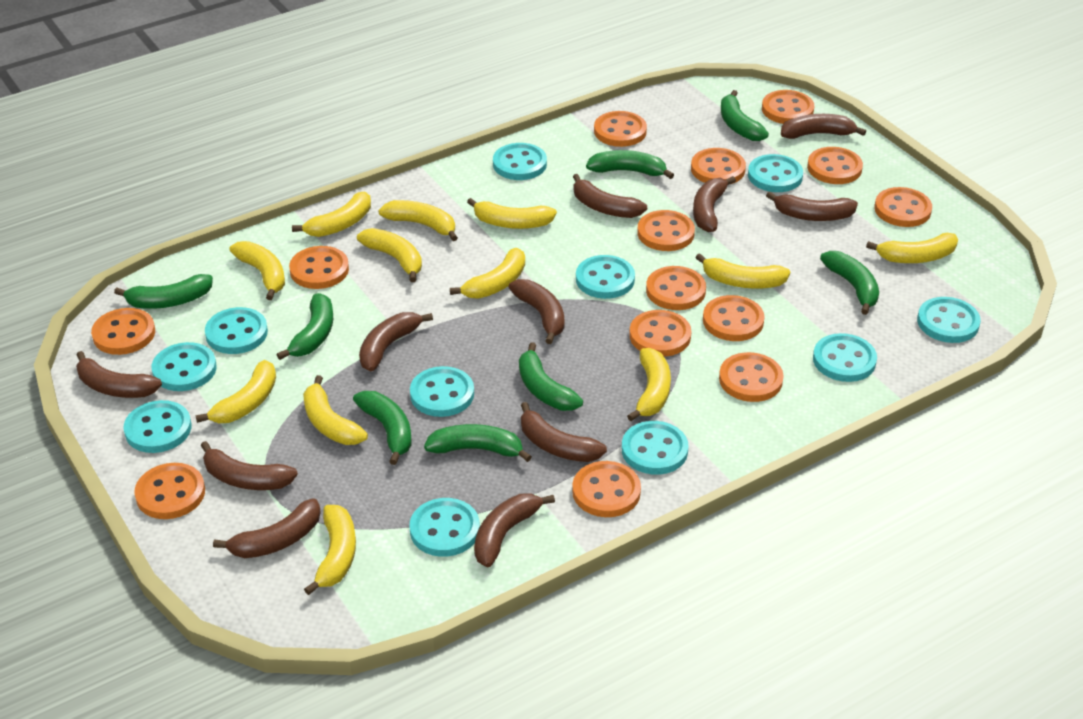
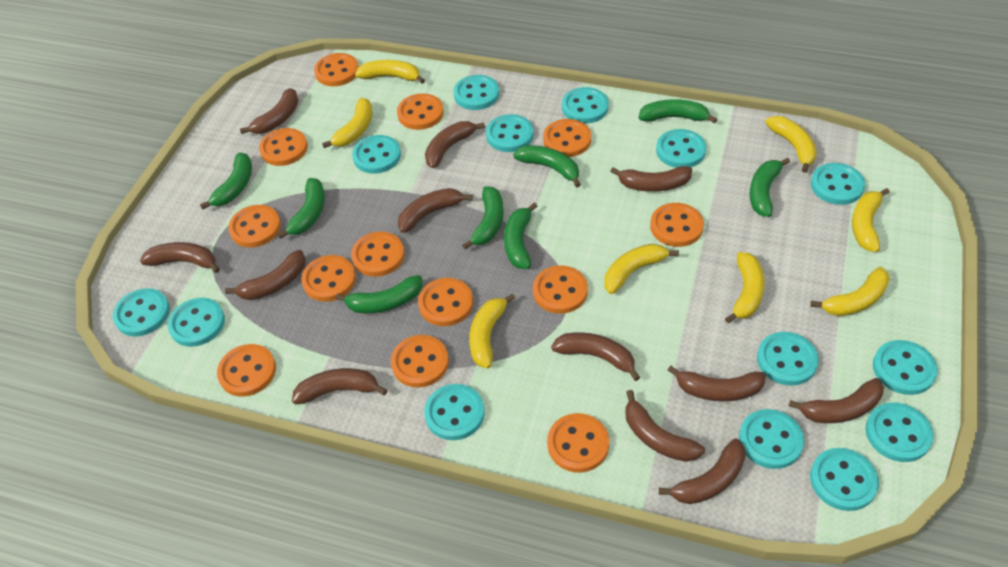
brown banana: [76,351,162,398] [201,441,298,490] [213,499,321,558] [359,312,433,371] [474,493,555,567] [509,279,565,344] [521,402,607,462] [573,174,647,218] [693,176,736,232] [766,191,858,221] [781,114,866,139] = 11 -> [140,242,220,273] [225,250,306,300] [240,88,298,134] [292,368,387,405] [398,188,473,233] [425,121,485,168] [551,332,640,381] [610,166,692,192] [625,390,705,462] [659,439,746,504] [667,366,766,401] [789,378,884,423] = 12
orange button: [91,308,155,355] [134,463,205,519] [289,246,349,289] [572,461,641,517] [594,111,647,147] [629,310,692,357] [637,210,695,251] [646,266,706,310] [691,148,746,184] [703,295,765,341] [719,352,784,402] [762,90,814,124] [807,147,863,184] [874,187,932,227] = 14 -> [217,344,276,397] [228,205,281,247] [259,128,308,166] [301,255,356,302] [314,53,359,86] [351,232,405,277] [391,335,449,387] [397,93,444,130] [418,278,473,326] [533,266,588,314] [543,119,591,157] [547,413,609,472] [650,203,704,247] = 13
turquoise button: [124,400,191,453] [152,342,217,391] [205,307,268,354] [409,498,480,557] [410,366,474,417] [493,143,547,180] [576,255,635,299] [622,421,689,475] [748,154,803,192] [813,333,877,382] [917,297,981,343] = 11 -> [113,288,170,337] [168,298,225,347] [352,135,401,174] [424,384,485,440] [453,75,499,110] [486,114,534,152] [562,87,609,124] [656,129,706,168] [739,409,804,469] [757,332,819,386] [810,448,879,511] [811,163,865,205] [866,402,933,462] [873,340,938,395] = 14
yellow banana: [195,360,276,423] [229,241,285,300] [292,191,371,237] [303,375,368,445] [304,505,356,595] [357,228,422,282] [378,200,458,241] [450,248,525,299] [467,198,557,229] [627,348,671,421] [696,253,790,289] [866,233,958,263] = 12 -> [322,98,372,148] [355,60,425,84] [469,293,515,368] [604,244,679,294] [725,252,765,323] [765,116,817,173] [811,267,890,316] [852,188,890,252] = 8

